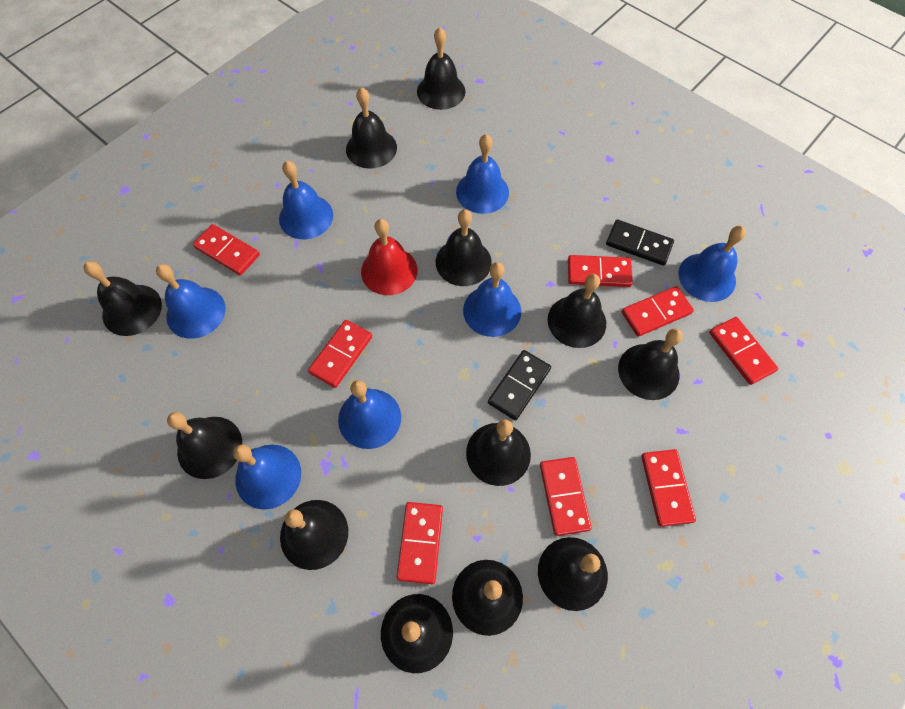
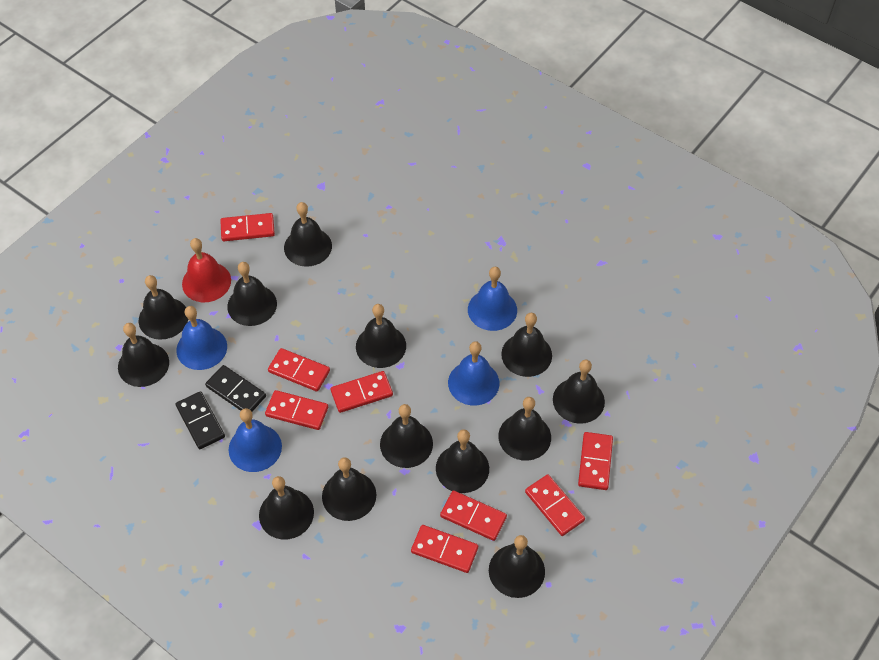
black bell: [84,261,162,336] [167,412,242,479] [280,500,348,570] [346,87,397,169] [381,594,453,673] [417,27,465,110] [436,209,492,286] [452,560,523,636] [466,419,531,486] [538,537,608,611] [548,274,606,348] [618,329,683,400] = 12 -> [118,323,169,387] [139,275,188,340] [227,262,277,326] [259,476,314,539] [284,202,332,267] [322,457,377,521] [356,304,406,368] [380,404,433,468] [436,429,489,493] [489,535,545,598] [498,397,551,461] [501,313,552,377] [553,360,605,424] = 13
blue bell: [156,264,226,339] [233,444,301,510] [279,161,333,239] [338,380,401,449] [456,134,509,214] [463,262,521,337] [679,226,746,302] = 7 -> [176,306,227,370] [228,408,282,472] [448,341,500,405] [468,267,517,331] = 4

